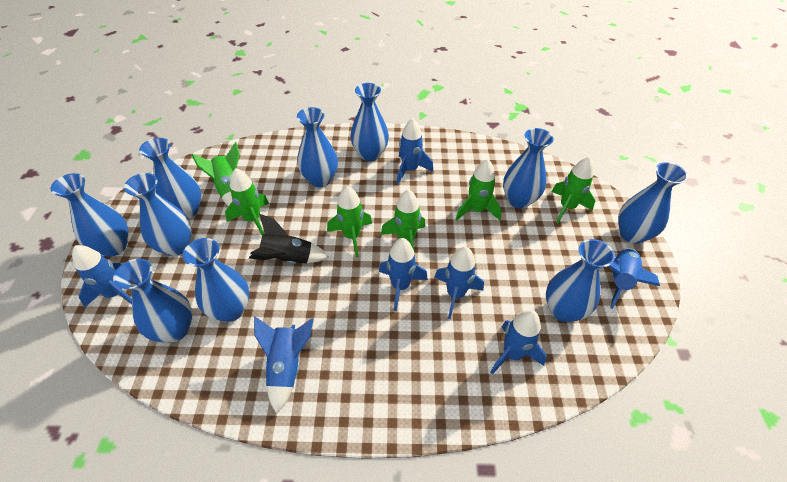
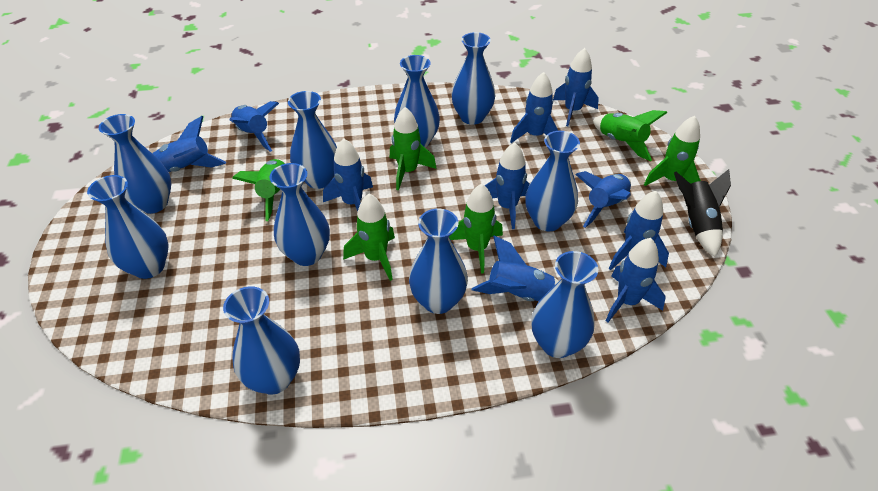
blue rocket: [72,245,132,307] [254,316,313,413] [379,238,428,311] [397,118,433,184] [434,247,484,319] [490,310,547,374] [608,248,660,309] = 7 -> [152,116,226,172] [230,101,279,152] [323,139,373,212] [472,235,559,301] [485,142,530,229] [510,72,558,143] [553,48,599,126] [575,171,631,228] [606,238,666,322] [609,191,669,270] = 10

